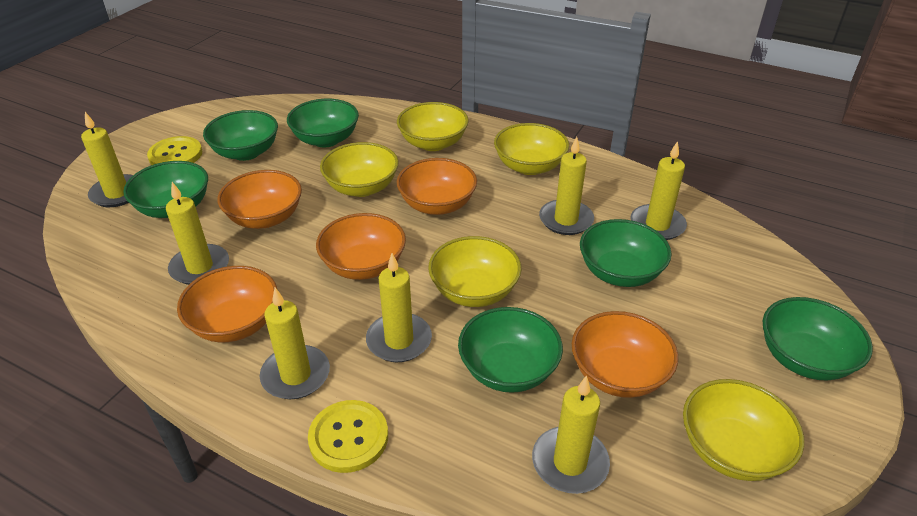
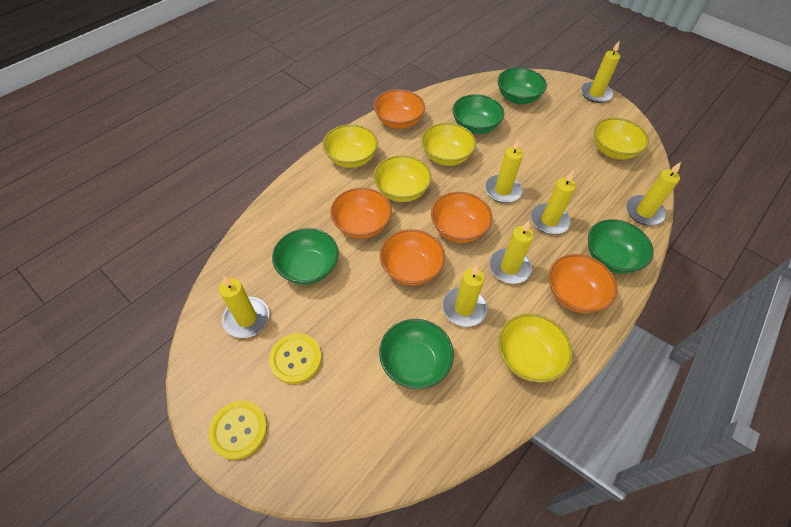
green bowl: [123,161,208,218] [203,110,278,161] [287,99,359,147] [458,307,563,393] [580,219,672,287] [763,297,873,380] = 6 -> [272,228,339,285] [379,319,454,389] [452,94,504,134] [498,67,547,104] [588,219,654,274] = 5

